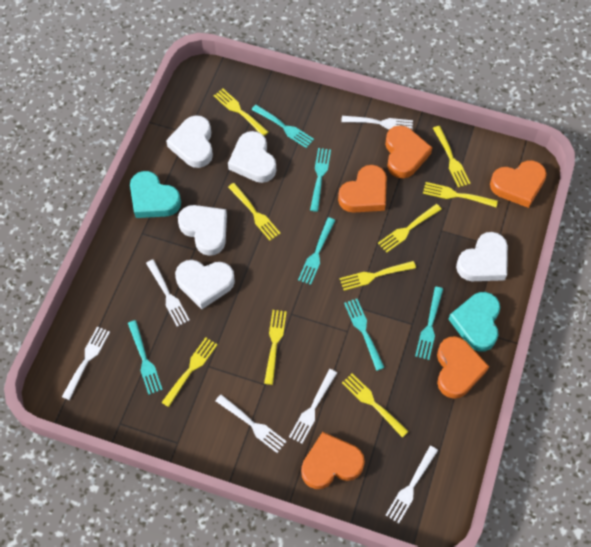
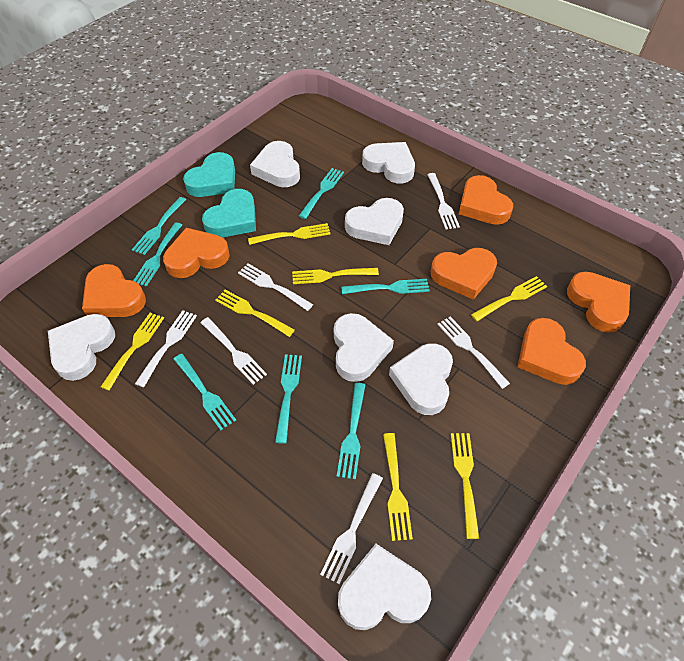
orange heart: [301,432,365,489] [338,165,387,213] [385,125,432,178] [437,336,489,399] [490,160,547,208] = 5 -> [82,264,146,317] [163,228,230,278] [431,248,497,300] [459,175,513,225] [518,318,586,385] [567,272,630,333] = 6
turquoise fork: [128,320,163,395] [251,105,314,148] [298,217,335,285] [310,148,331,212] [344,299,385,371] [415,287,443,360] = 6 -> [132,197,186,255] [133,222,182,286] [173,354,236,430] [275,354,302,444] [299,168,344,219] [337,383,365,479] [341,279,430,294] = 7
white heart: [166,115,213,168] [175,260,235,309] [178,205,227,256] [228,131,276,183] [456,232,508,281] = 5 -> [48,314,115,381] [250,141,300,187] [334,313,394,382] [338,544,431,630] [345,198,404,245] [362,142,415,183] [389,343,453,415] = 7
yellow fork: [161,337,218,407] [214,89,268,136] [228,183,281,241] [264,310,287,385] [340,261,416,291] [342,373,409,438] [378,204,442,253] [423,182,498,207] [433,126,471,188] = 9 -> [101,313,164,391] [215,290,295,337] [248,223,331,245] [292,268,379,284] [383,433,413,541] [451,433,479,539] [471,276,547,321] = 7

